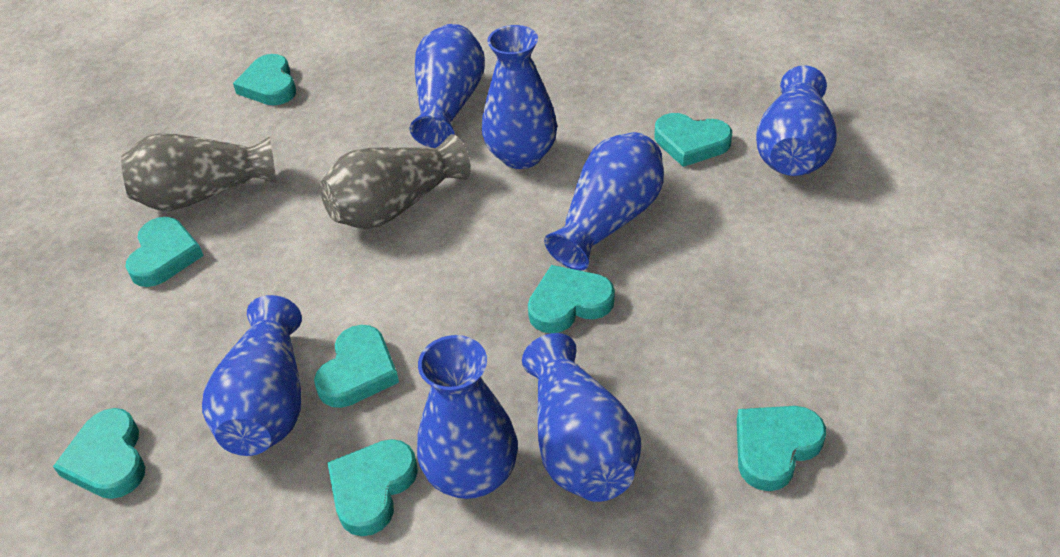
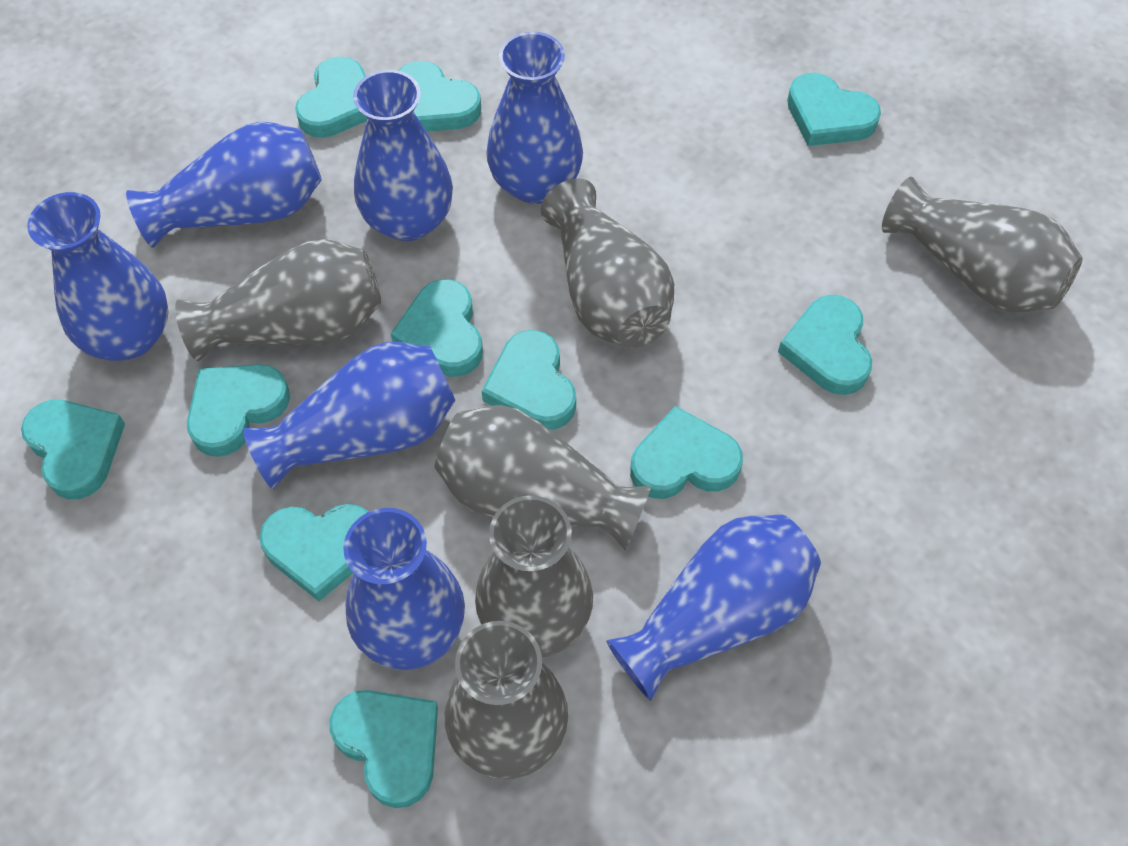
grey vase: [121,134,276,211] [320,134,471,229] = 2 -> [175,239,381,361] [435,405,651,550] [445,621,568,779] [475,495,593,657] [541,178,674,348] [882,177,1083,312] = 6
turquoise heart: [53,408,145,499] [126,217,204,287] [233,54,296,105] [314,325,399,408] [327,439,418,536] [528,265,615,333] [654,113,732,167] [737,406,826,491] = 8 -> [21,400,125,499] [187,364,290,457] [259,504,369,601] [295,56,368,138] [329,690,438,808] [391,279,483,377] [399,61,481,132] [482,330,576,430] [630,406,743,499] [778,295,872,395] [787,73,881,146] = 11

